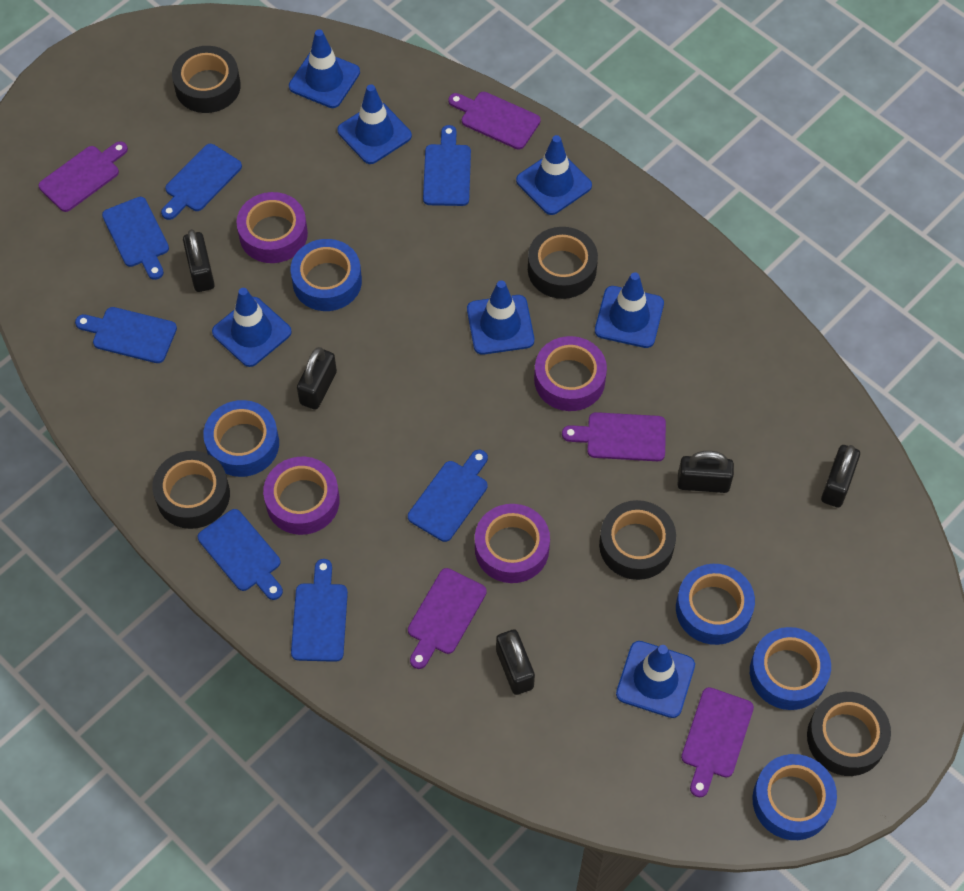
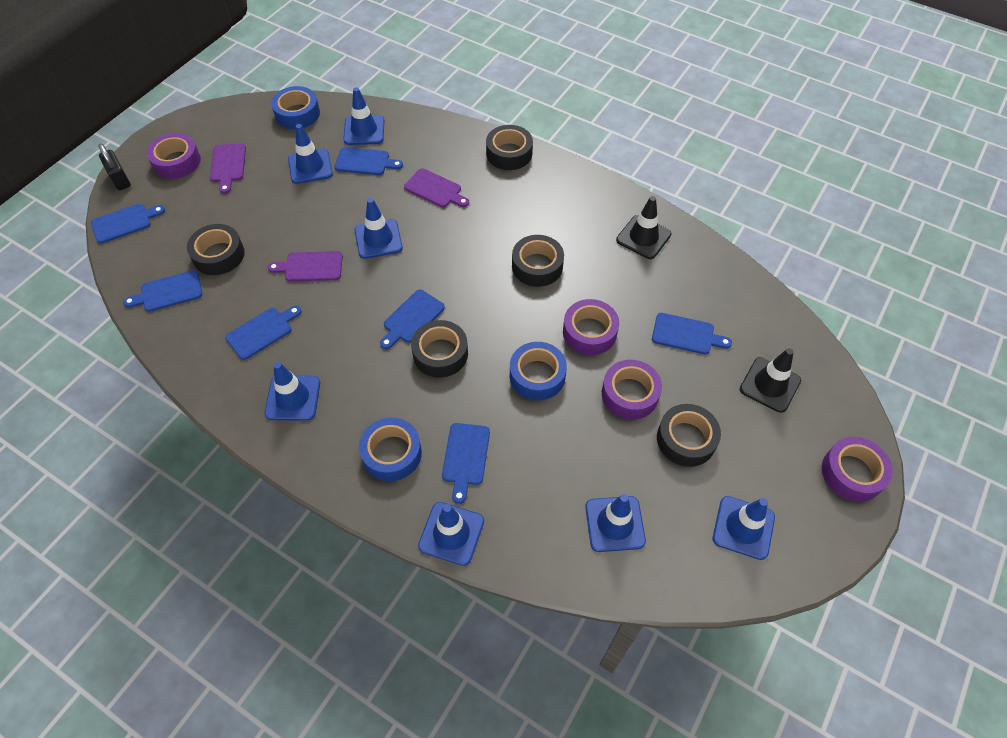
black padlock: [183,229,215,292] [297,347,337,410] [496,629,535,695] [678,451,734,493] [821,445,860,508] = 5 -> [98,144,131,191] = 1
black traffic cone: none = 0 -> [616,196,671,259] [740,348,801,413] = 2
blue tape: [203,400,279,477] [290,239,362,311] [676,564,755,645] [750,627,831,710] [752,754,837,840] = 5 -> [271,86,320,129] [359,418,422,481] [510,342,567,400] = 3
purple cutting board: [38,141,128,212] [408,568,487,669] [448,92,541,150] [562,412,666,461] [681,687,754,797] = 5 -> [210,143,246,194] [268,251,343,282] [404,168,469,207] = 3

